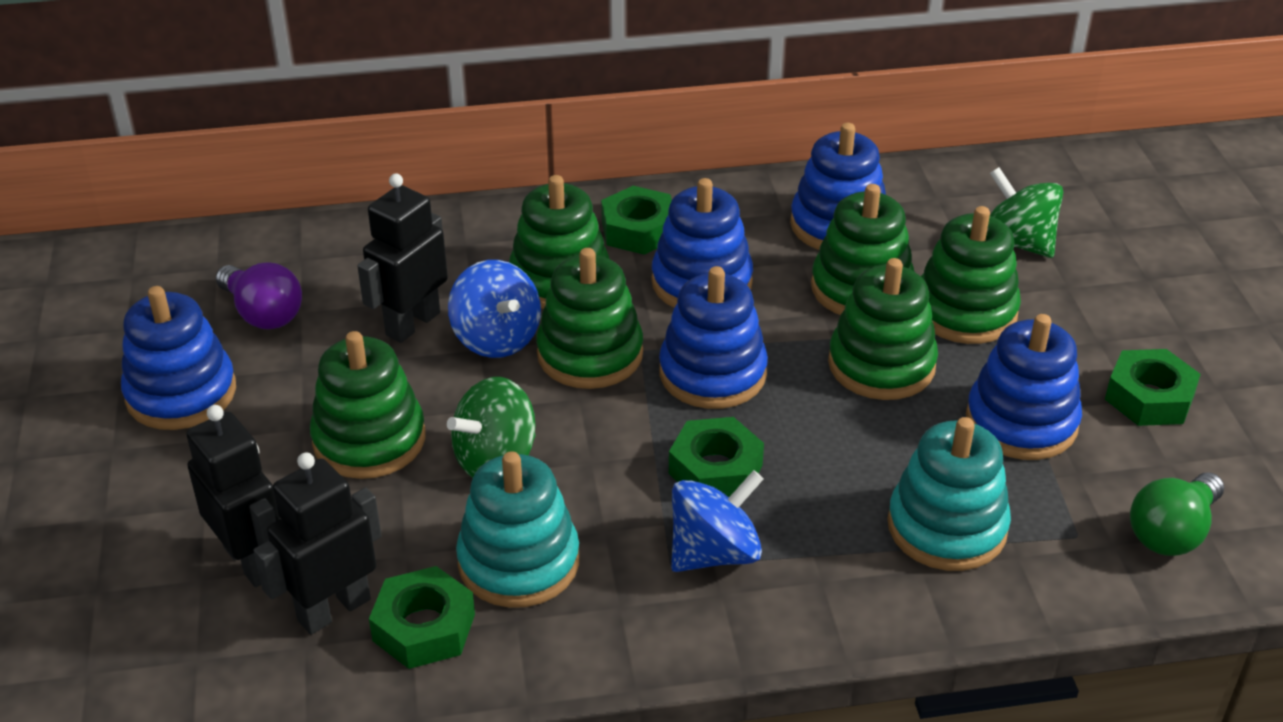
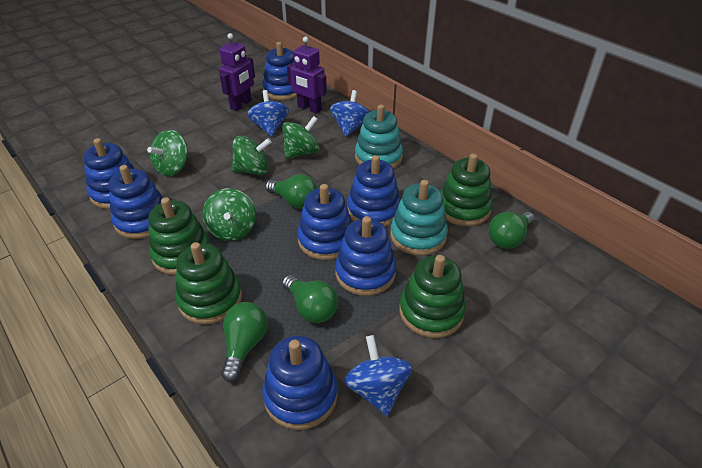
black robot: [186,405,280,587] [254,453,382,635] [357,174,448,343] = 3 -> none = 0
blue spinning top: [448,260,541,358] [671,470,763,572] = 2 -> [247,90,289,137] [330,90,369,137] [344,335,412,416] = 3
blue stacking toy: [121,286,236,430] [651,178,753,308] [659,266,768,409] [790,123,886,250] [966,314,1082,460] = 5 -> [83,138,135,209] [108,165,163,239] [262,42,297,100] [262,336,338,430] [297,184,352,260] [335,216,396,296] [347,155,401,226] = 7
green light bulb: [1130,472,1224,556] = 1 -> [221,302,268,382] [265,174,317,209] [282,275,338,323] [488,212,535,249] = 4
green nut: [369,566,475,669] [601,186,672,255] [669,417,764,497] [1105,349,1201,426] = 4 -> none = 0
green spinning top: [447,377,536,478] [990,167,1063,258] = 2 -> [147,130,188,176] [202,188,256,241] [231,136,272,175] [282,116,319,159] = 4
green stacking toy: [310,331,425,479] [509,175,610,309] [536,248,643,389] [811,184,914,315] [828,258,938,400] [921,206,1021,344] = 6 -> [148,197,210,275] [175,242,242,324] [399,255,466,338] [441,153,493,226] = 4
purple light bulb: [216,263,302,329] = 1 -> none = 0
purple robot: none = 0 -> [219,33,255,111] [287,36,327,114] = 2

